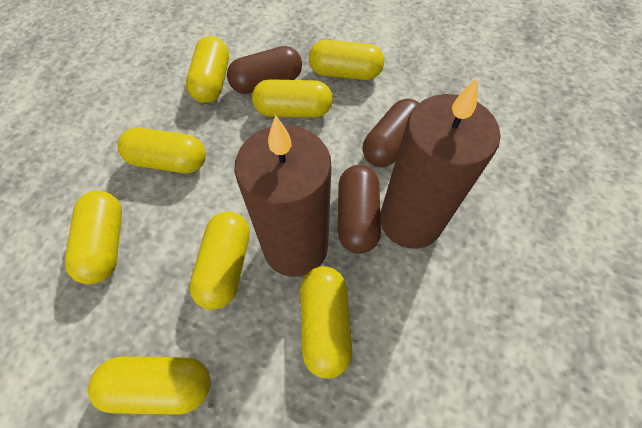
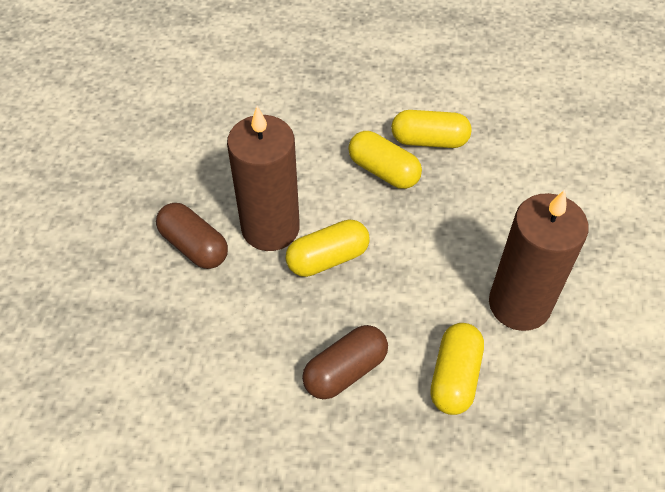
brown capsule: [227,46,302,94] [338,165,381,254] [363,99,419,167] = 3 -> [156,203,228,269] [302,325,388,399] = 2
yellow capsule: [65,191,122,284] [88,356,211,415] [117,128,206,173] [186,36,229,103] [189,212,250,310] [252,79,333,118] [300,266,352,379] [309,40,384,80] = 8 -> [286,219,369,277] [348,131,422,189] [391,110,471,148] [430,323,484,415] = 4

